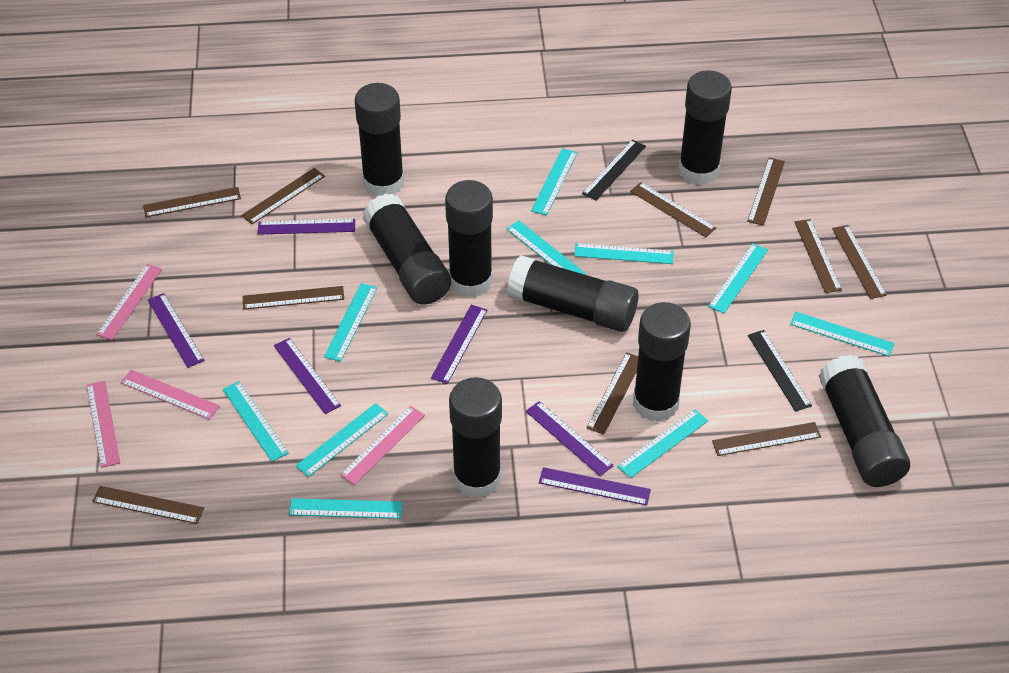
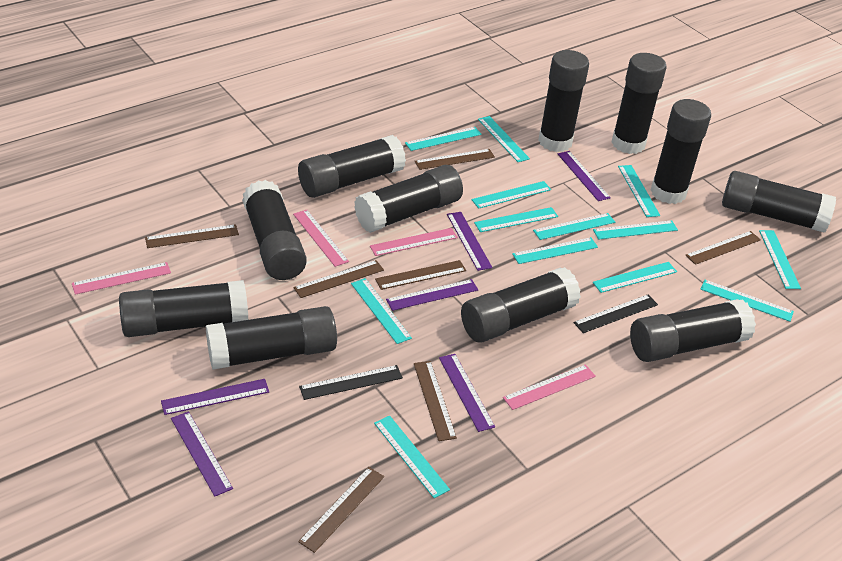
black glue stick: [355,83,404,196] [362,193,451,305] [445,180,493,297] [449,377,502,498] [507,255,639,332] [633,302,691,422] [678,70,732,185] [818,355,910,487] = 8 -> [119,280,248,337] [206,306,337,370] [242,180,307,280] [298,135,406,198] [354,165,463,233] [461,267,581,343] [538,50,589,152] [611,53,667,154] [630,299,756,362] [650,99,711,204] [722,171,836,232] = 11
brown ruler: [92,486,204,524] [143,187,241,217] [241,168,325,224] [243,286,344,310] [587,352,638,435] [630,182,716,237] [712,422,821,456] [747,158,785,226] [795,219,842,293] [832,225,887,299] = 10 -> [145,224,239,248] [293,260,384,298] [298,467,384,553] [375,260,466,290] [414,361,457,441] [415,149,495,170] [685,231,761,265] = 7
turquoise ruler: [223,381,289,462] [289,498,403,519] [296,403,388,477] [324,283,377,362] [506,221,586,275] [531,148,578,215] [574,243,674,264] [617,409,708,478] [708,243,768,313] [790,312,895,357] = 10 -> [351,278,412,344] [374,416,450,498] [405,127,482,151] [471,181,551,209] [474,207,558,232] [478,116,530,162] [512,237,598,264] [533,213,615,240] [593,220,678,240] [593,262,677,293] [618,165,660,217] [700,280,794,322] [759,230,801,289] = 13

